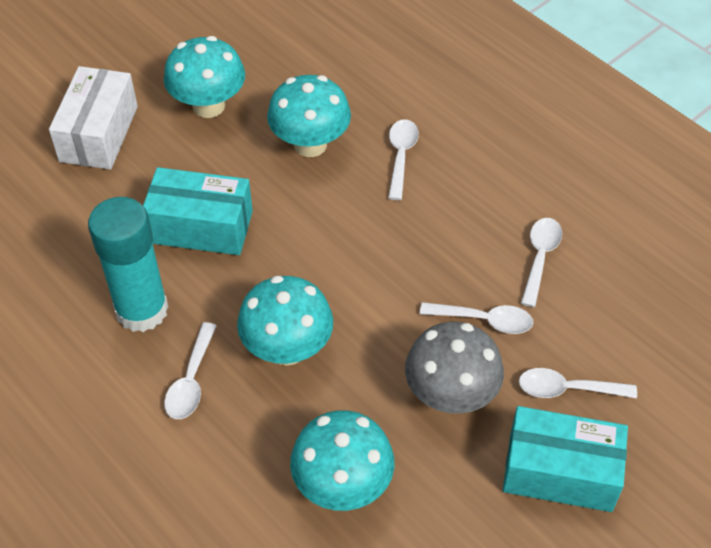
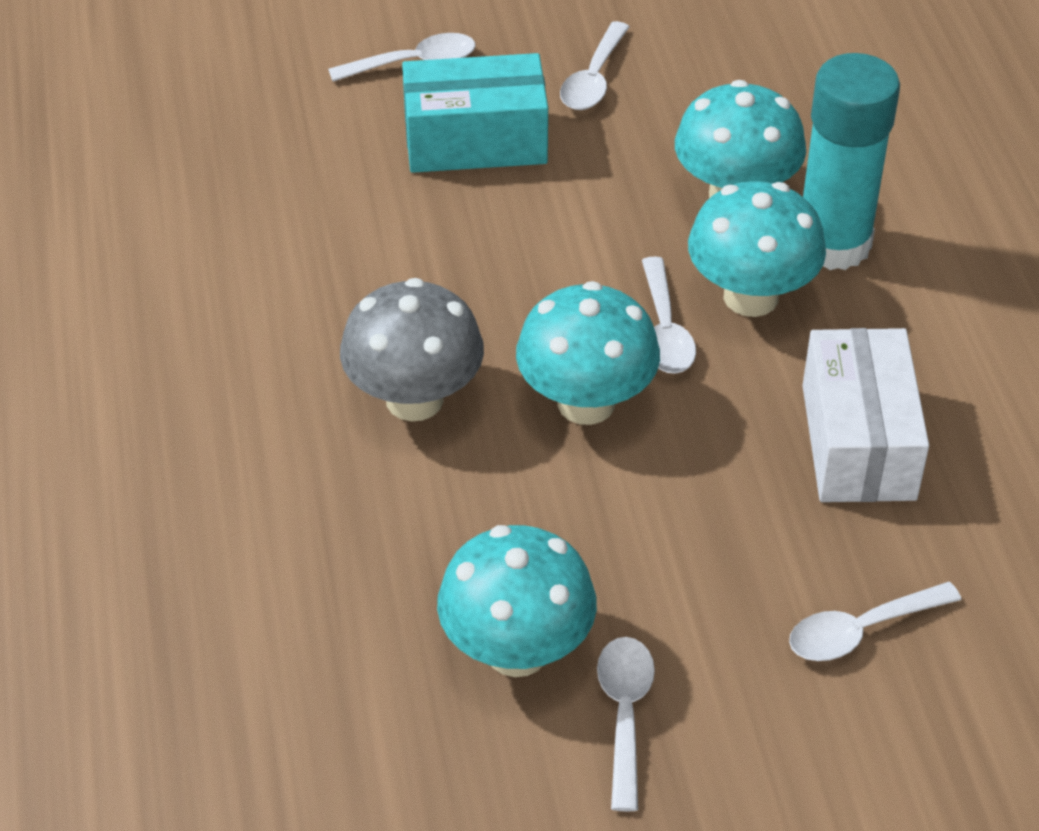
turquoise box: [143,167,253,255] [503,406,628,512] = 2 -> [402,53,548,173] = 1

